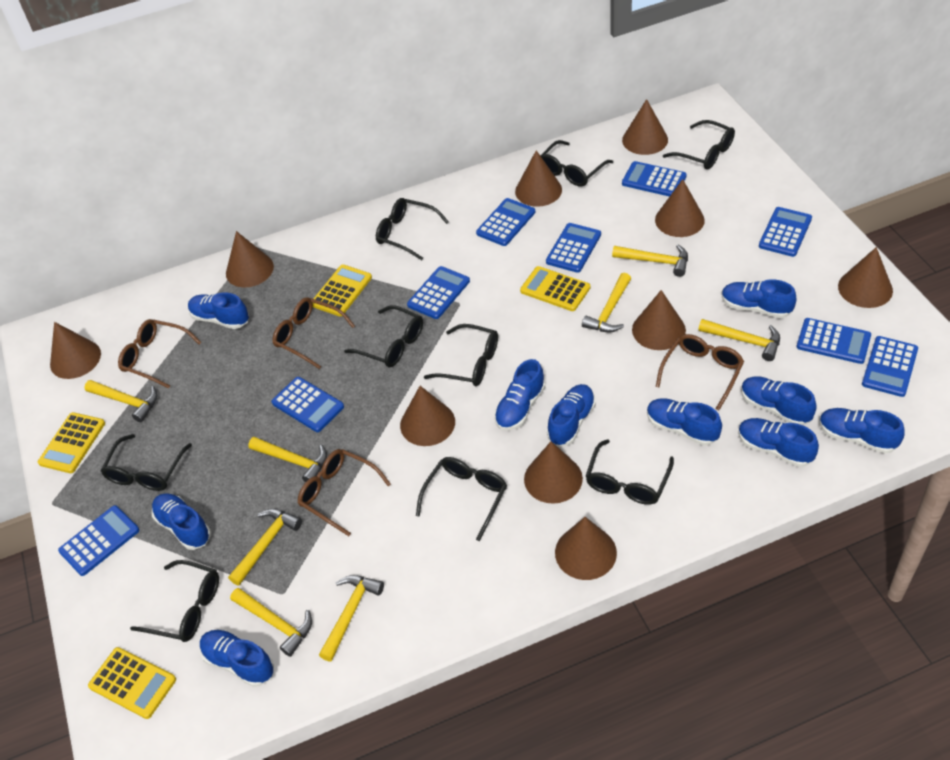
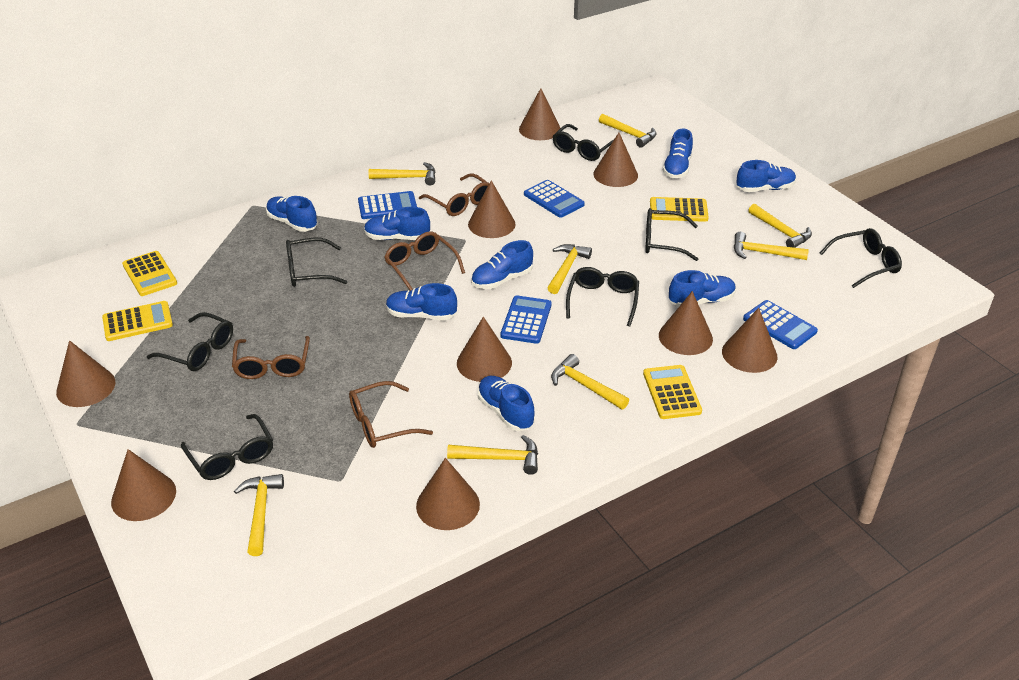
black glasses: [101,434,192,491] [130,560,219,642] [344,305,423,367] [376,198,449,260] [416,457,507,541] [424,324,498,386] [541,140,613,186] [585,439,674,505] [663,120,735,169] = 9 -> [147,312,233,371] [181,414,273,480] [286,238,347,287] [553,124,613,161] [566,267,639,326] [645,208,698,261] [820,228,902,288] = 7
blue calculator: [58,505,139,576] [271,377,344,432] [407,266,470,319] [476,198,535,246] [546,223,601,273] [622,161,687,197] [759,207,812,257] [797,318,871,364] [862,336,918,397] = 9 -> [358,191,417,219] [501,295,552,344] [524,180,585,218] [743,300,818,349] = 4
blue shoe: [152,493,211,550] [188,292,249,329] [200,630,274,687] [494,359,545,431] [547,384,596,446] [647,398,722,446] [722,279,796,318] [738,418,819,467] [741,376,817,425] [819,408,905,453] = 10 -> [266,196,318,232] [364,207,430,240] [386,283,457,320] [471,240,533,289] [478,376,535,431] [663,129,693,178] [669,270,736,307] [736,160,796,192] = 8
brown cone: [50,322,101,379] [226,231,274,287] [400,386,455,446] [515,150,562,207] [524,441,583,504] [555,517,617,580] [622,99,668,155] [632,290,686,350] [655,179,705,237] [838,247,893,308] = 10 -> [56,340,115,407] [111,449,176,521] [416,458,480,530] [457,317,512,382] [468,180,516,238] [519,88,560,140] [593,133,638,187] [659,291,713,355] [722,308,778,373] = 9

